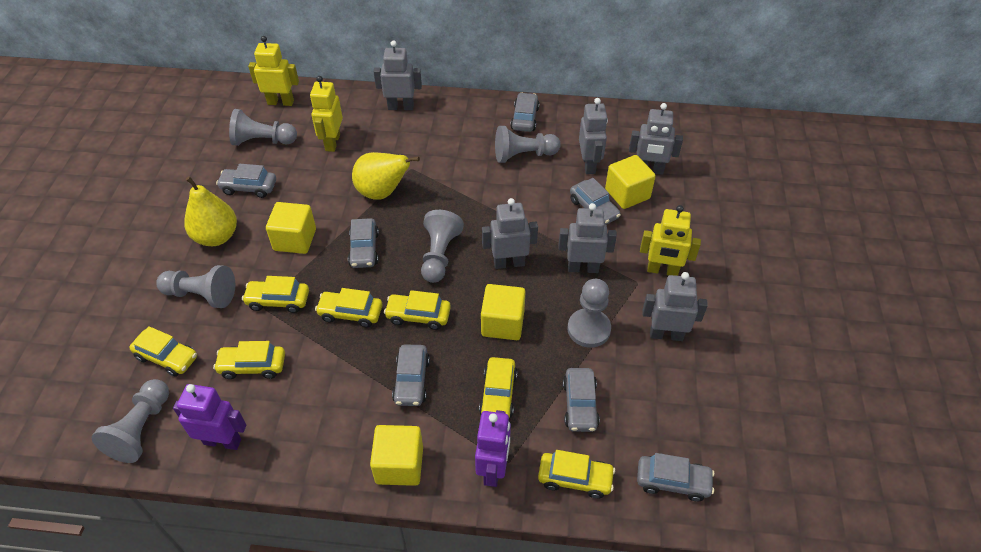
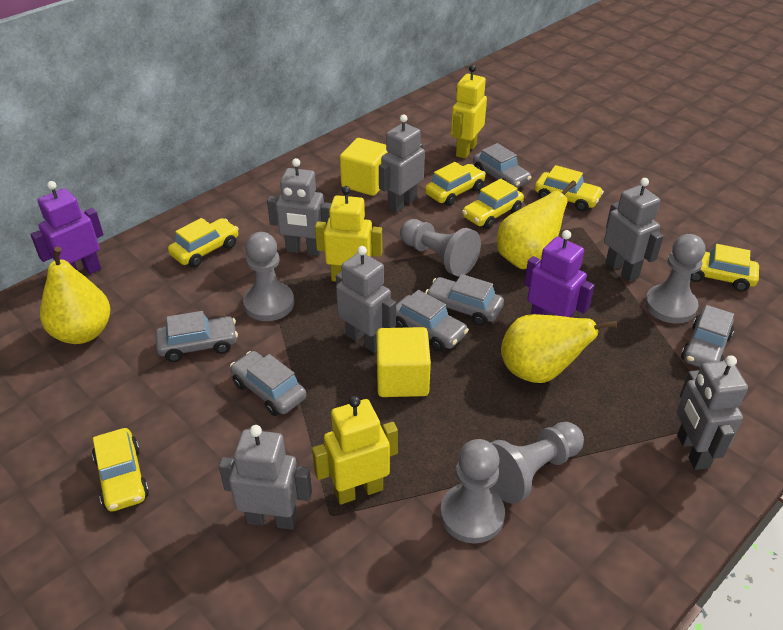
grey car: [216,164,276,198] [348,218,379,268] [392,344,430,406] [510,92,540,132] [563,368,600,432] [570,178,621,225] [637,453,715,502] = 7 -> [155,311,238,362] [230,351,306,416] [396,290,469,351] [425,274,504,326] [473,143,532,188] [681,305,734,367] = 6
grey pawn: [92,379,169,463] [156,265,235,308] [229,109,297,146] [421,210,464,283] [495,126,561,163] [567,279,611,348] = 6 -> [243,232,294,321] [400,219,481,277] [440,439,505,544] [491,422,584,504] [645,234,705,324] = 5
yellow car: [129,326,197,377] [213,341,285,379] [242,276,309,313] [315,288,382,328] [384,290,451,330] [479,357,517,418] [538,450,615,499] = 7 -> [92,428,149,512] [168,218,239,267] [425,162,486,206] [462,179,524,229] [535,165,604,212] [690,244,759,291] = 6
yellow cube: [266,202,316,254] [370,425,423,486] [481,284,526,340] [605,155,656,209] = 4 -> [340,138,388,196] [376,327,431,397] = 2
yellow pear: [185,176,237,246] [352,152,420,199] = 2 -> [40,247,110,344] [497,180,577,269] [501,314,617,383] = 3

